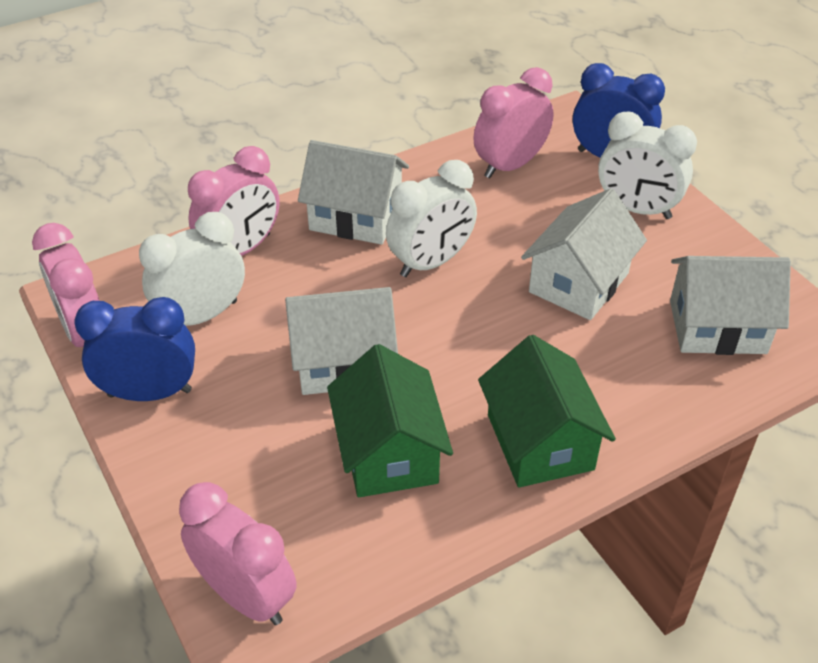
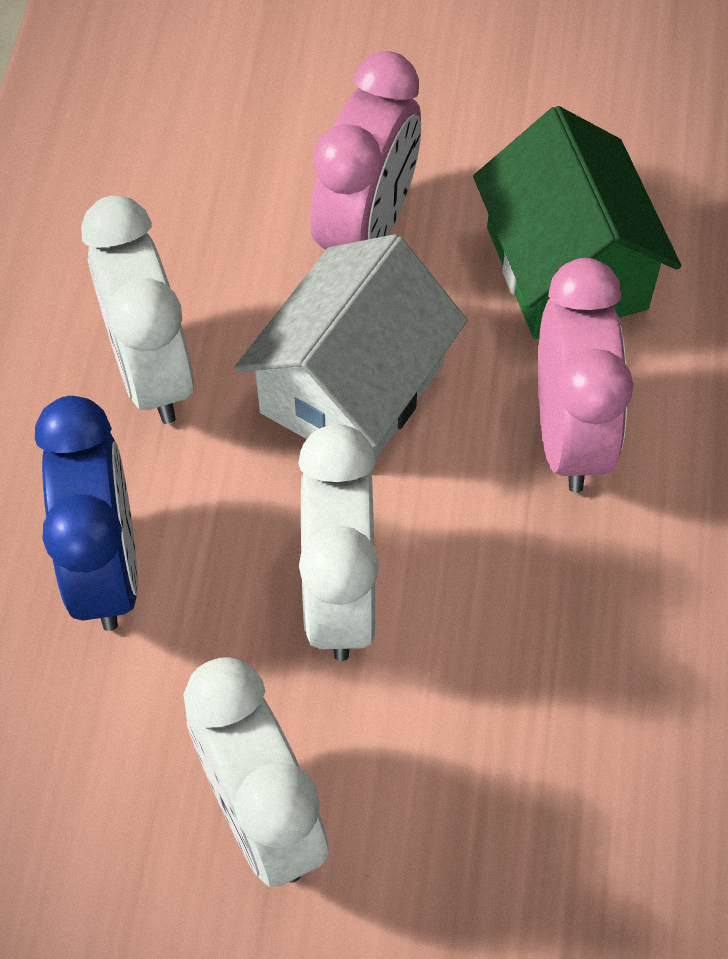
blue clock: [75,297,195,401] [573,63,665,158] = 2 -> [35,396,138,631] = 1
green house: [327,344,453,497] [478,335,616,487] = 2 -> [473,106,681,339] = 1
pink clock: [32,223,100,347] [179,482,297,625] [188,146,280,256] [474,67,554,178] = 4 -> [310,51,421,249] [538,258,634,492] = 2
white house: [285,287,398,395] [298,140,409,245] [521,188,647,320] [670,256,791,355] = 4 -> [234,234,468,459] = 1

